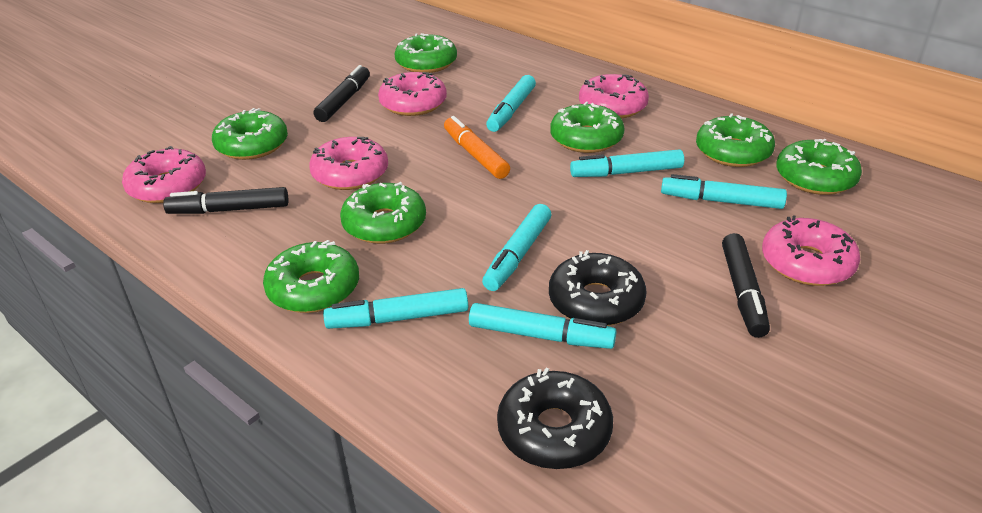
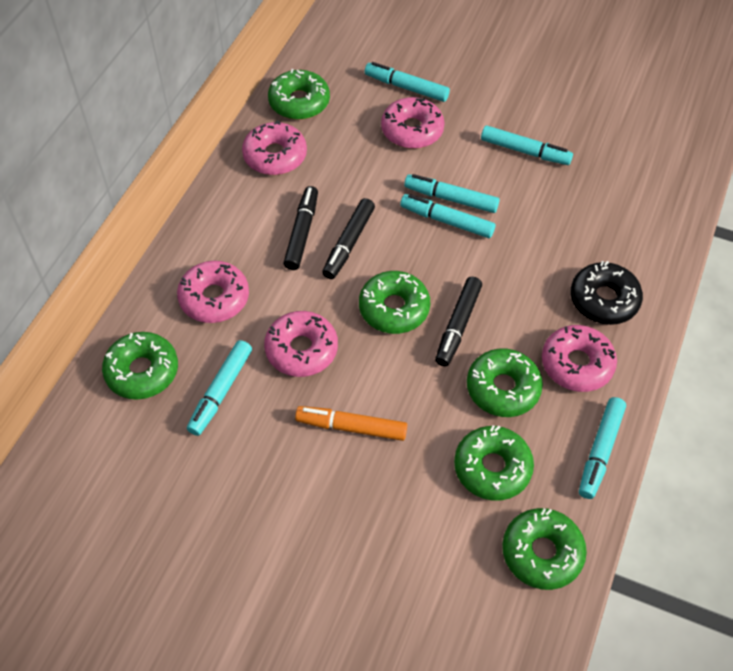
black donut: [497,368,613,469] [549,250,647,326] = 2 -> [570,261,643,325] = 1
green donut: [212,108,288,160] [263,240,359,313] [340,182,426,244] [395,33,457,73] [550,101,625,153] [696,113,775,167] [776,139,862,195] = 7 -> [102,332,178,400] [268,69,330,120] [359,271,430,334] [454,425,534,501] [467,348,543,417] [502,508,587,590] = 6

